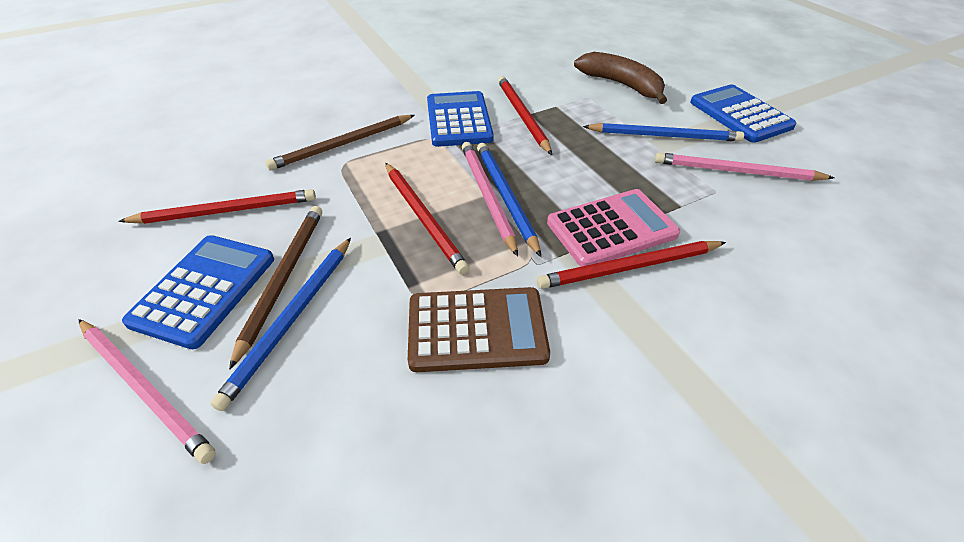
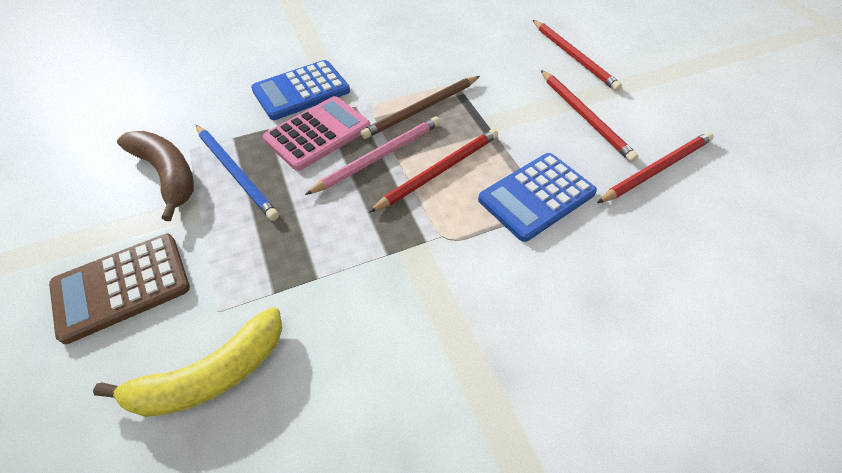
blue calculator: [122,235,274,349] [427,91,494,147] [690,84,796,143] = 3 -> [251,60,350,120] [478,153,597,242] = 2
blue pencil: [210,238,351,411] [477,143,541,257] [583,123,744,142] = 3 -> [196,125,279,221] = 1
brown pencil: [229,206,322,370] [265,115,415,170] = 2 -> [361,76,480,139] = 1
pink pencil: [79,319,216,464] [462,142,518,257] [655,152,834,181] = 3 -> [305,116,440,195] = 1
yellow banana: none = 0 -> [93,307,282,417] = 1

